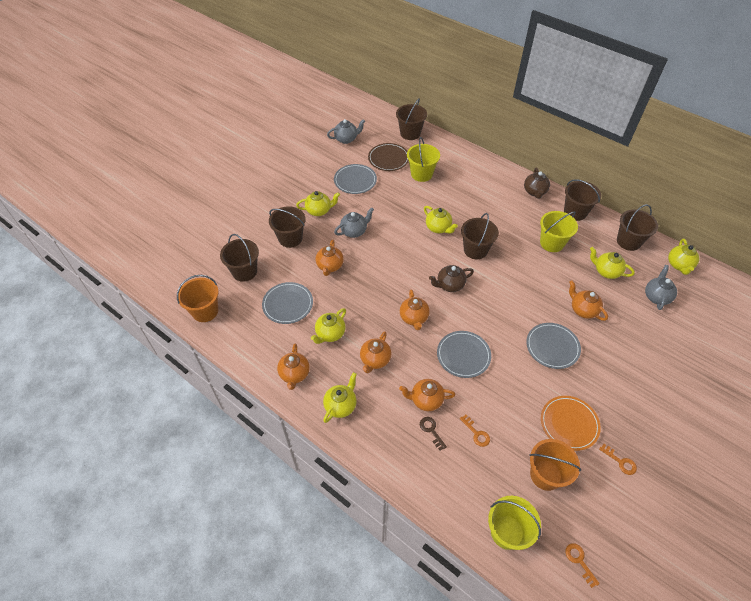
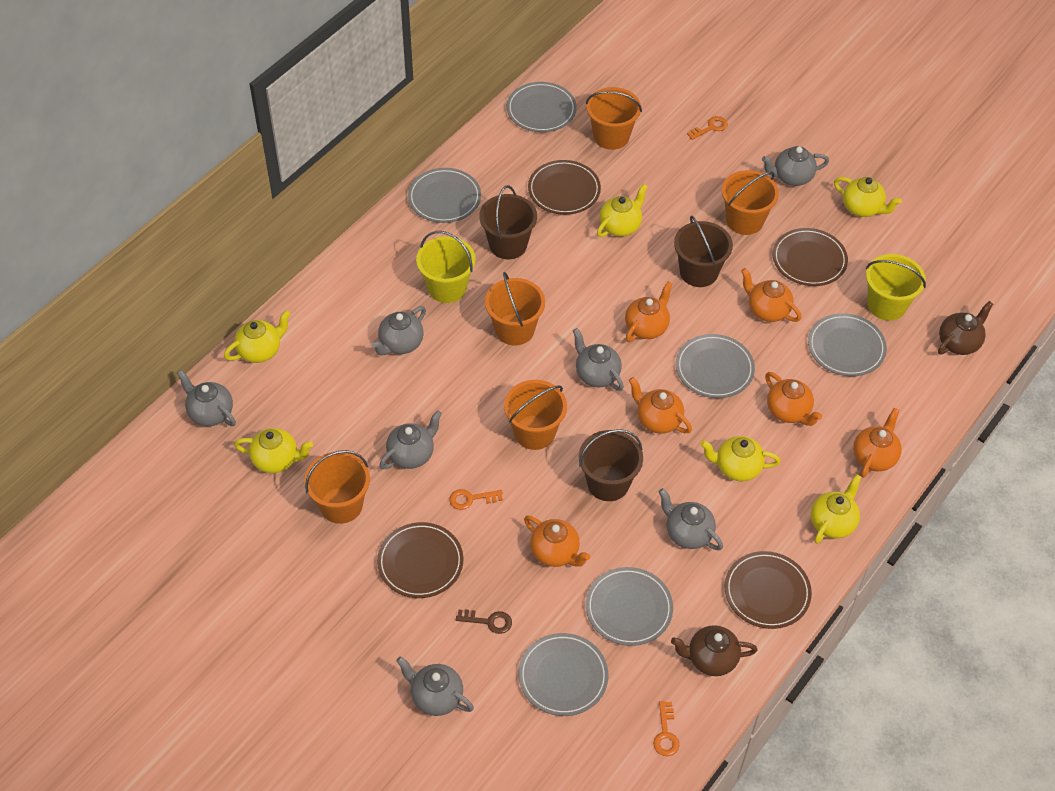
brown bucket: [220,234,259,282] [269,206,306,248] [396,98,427,140] [461,213,499,259] [564,179,601,221] [617,204,658,251] = 6 -> [479,185,537,259] [579,429,643,501] [674,216,733,287] = 3
brown plate: [368,143,409,171] = 1 -> [377,522,463,598] [528,160,601,215] [725,551,812,629] [773,228,848,286] = 4
grey plate: [262,282,313,324] [334,164,377,194] [437,331,491,378] [526,323,581,369] = 4 -> [408,168,481,223] [507,82,577,132] [519,633,608,716] [586,567,673,646] [676,334,755,398] [808,313,887,376] = 6
grey teapot: [327,119,365,144] [334,207,374,238] [645,265,677,310] = 3 -> [177,370,236,426] [371,306,426,355] [379,410,442,469] [396,656,474,716] [573,328,624,391] [659,488,723,550] [762,146,829,186] = 7
orange bucket: [177,275,219,322] [529,439,581,491] = 2 -> [304,450,370,524] [485,272,545,346] [504,380,567,450] [586,87,642,150] [722,170,779,235] = 5
orange plate: [541,396,601,451] = 1 -> none = 0
yellow bucket: [407,137,440,182] [488,496,541,550] [540,211,578,252] = 3 -> [416,231,476,303] [866,254,926,321] = 2

